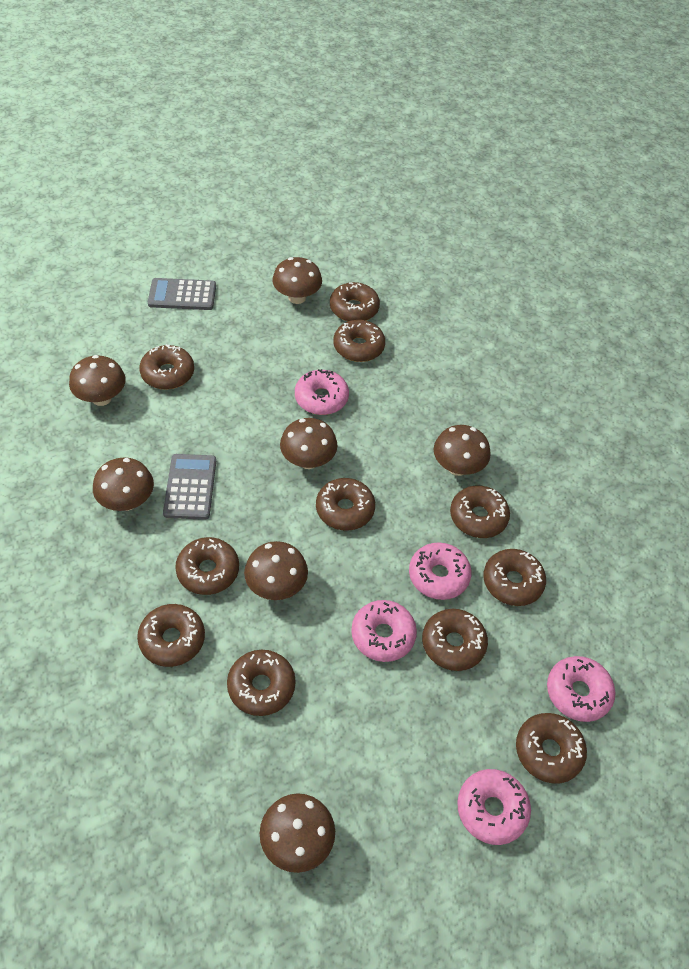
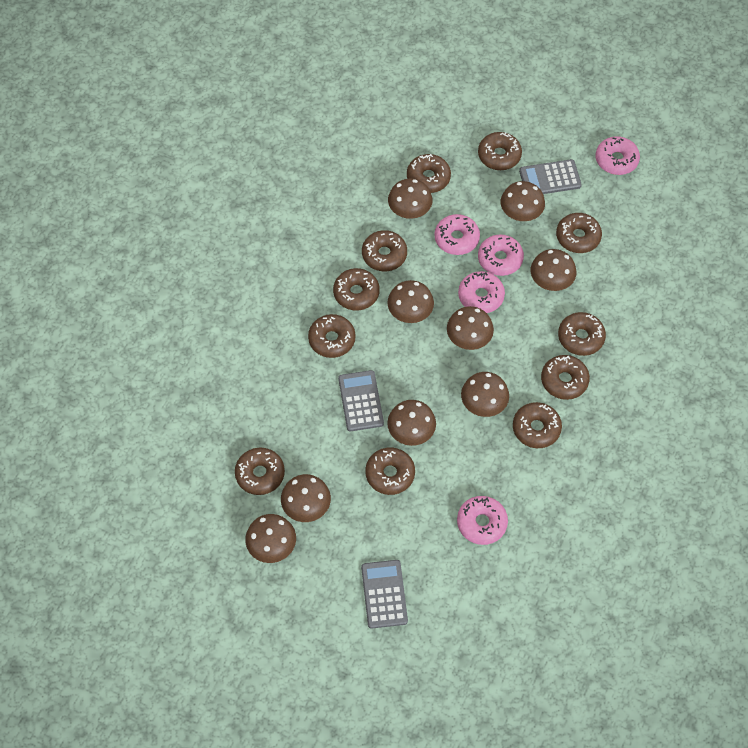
brown mushroom: [69,355,126,406] [93,457,154,511] [244,541,308,600] [260,793,335,873] [272,257,322,304] [280,418,338,469] [434,425,491,476] = 7 -> [245,514,296,563] [281,474,331,522] [387,400,436,446] [388,179,433,219] [388,280,434,323] [447,306,494,350] [461,372,509,417] [501,181,545,221] [531,249,576,291] = 9
grey calculator: [148,278,216,310] [163,454,216,520] = 2 -> [338,370,384,431] [361,560,408,629] [519,159,582,194] = 3

